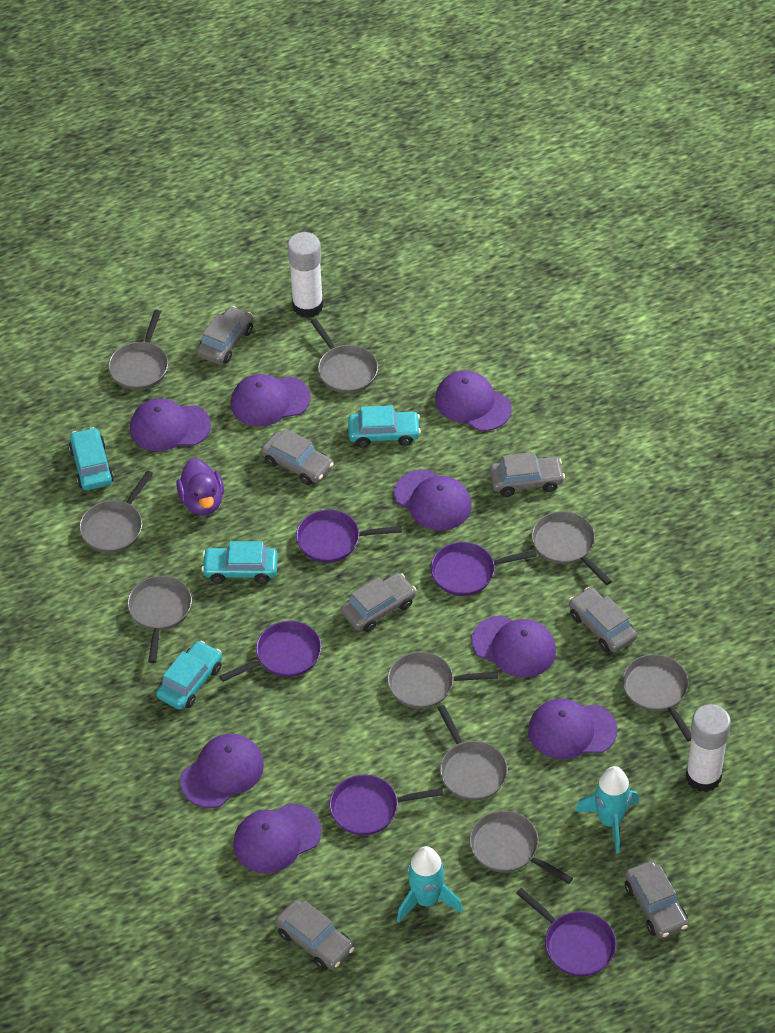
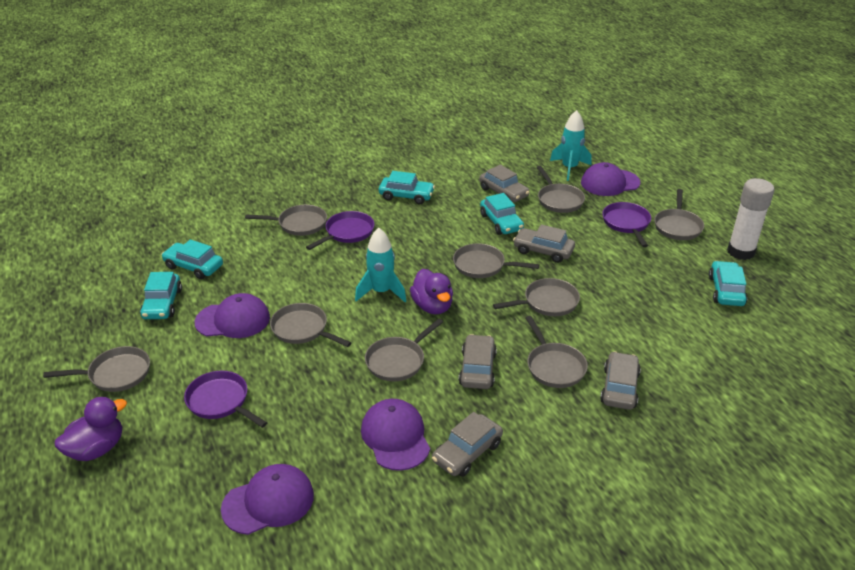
grey car: [196,306,253,364] [261,429,334,485] [275,900,355,970] [341,573,416,632] [489,452,565,497] [569,587,637,653] [624,861,689,939] = 7 -> [432,412,503,477] [459,334,497,389] [479,165,530,202] [513,224,575,263] [600,351,641,410] = 5
purple cap: [130,398,211,451] [180,734,264,808] [231,374,311,427] [233,803,322,873] [394,469,472,531] [435,370,512,431] [472,615,556,678] [528,699,617,759] = 8 -> [195,293,270,338] [221,464,314,535] [361,399,430,471] [581,162,640,196] = 4
purple duck: [176,458,224,515] = 1 -> [55,397,127,461] [410,269,453,314] = 2
purple pan: [219,621,321,682] [296,510,402,563] [329,775,443,835] [431,542,537,596] [516,888,616,977] = 5 -> [184,371,267,428] [306,211,374,250] [602,202,651,247] = 3
turquoise car: [69,427,114,490] [156,641,222,710] [202,541,278,584] [348,405,421,448] = 4 -> [140,272,182,319] [162,239,223,279] [379,171,435,204] [480,193,524,235] [709,261,748,306] = 5
white glue stick: [287,232,324,318] [686,704,731,792] = 2 -> [727,178,775,260] = 1

